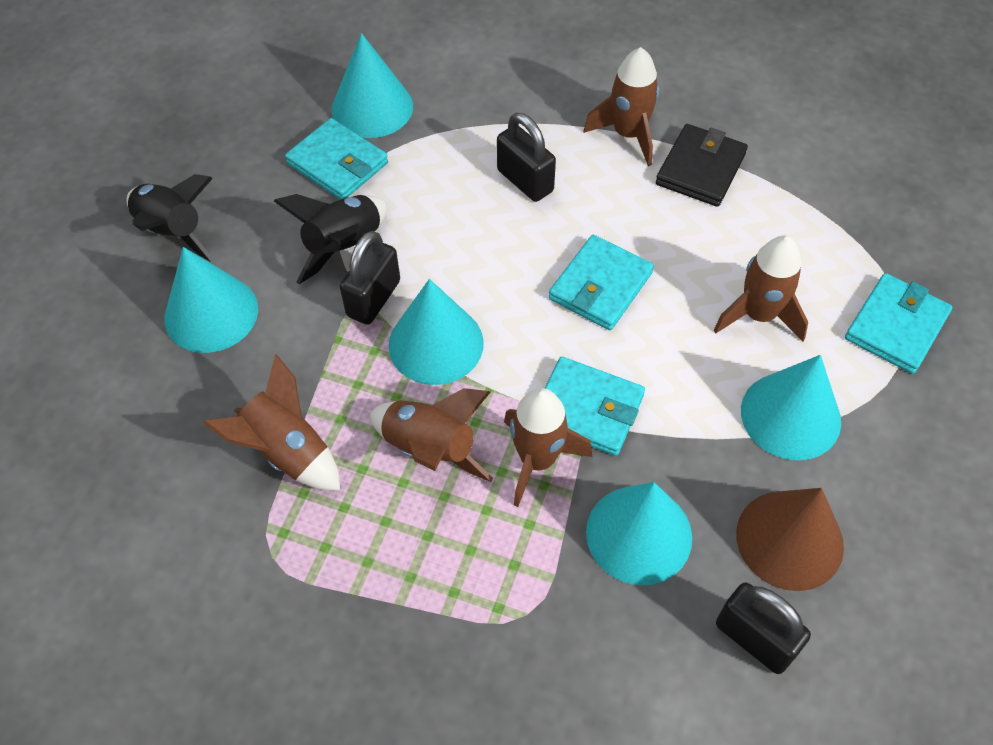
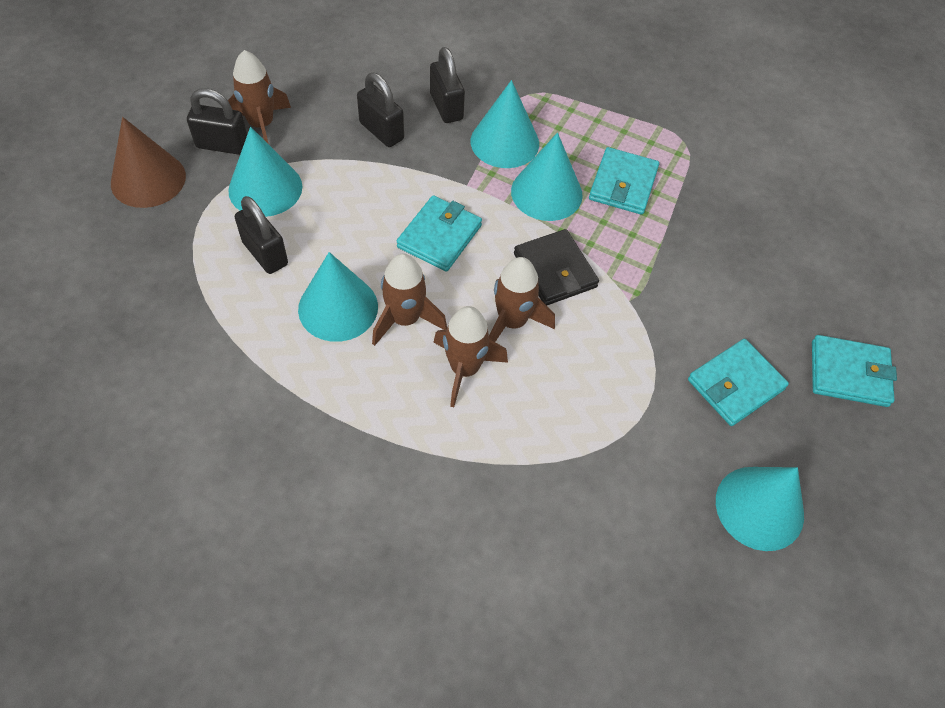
black padlock: [340,231,400,325] [497,113,556,202] [716,582,811,674] = 3 -> [187,88,247,155] [235,196,288,274] [357,73,404,147] [430,47,465,123] = 4
black rocket: [126,174,215,263] [274,194,387,284] = 2 -> none = 0
brown rocket: [203,354,340,490] [370,388,493,482] [504,388,592,507] [583,47,659,166] [714,236,808,342] = 5 -> [228,50,291,144] [372,254,447,346] [433,306,508,407] [489,257,555,342] = 4

